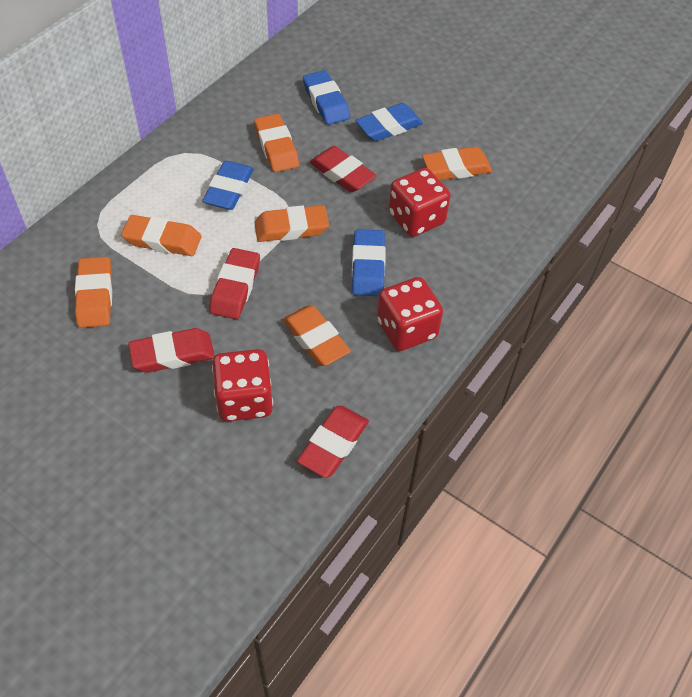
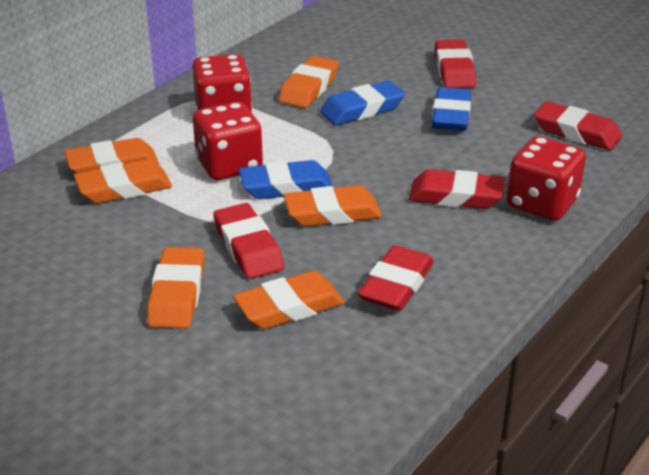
blue eraser: [202,161,254,210] [303,70,350,125] [352,229,386,296] [356,103,423,141] = 4 -> [239,160,333,199] [320,81,405,125] [432,87,471,131] = 3
red eraser: [128,328,215,373] [209,248,260,319] [297,406,369,478] [310,146,377,192] = 4 -> [213,203,284,279] [358,245,434,311] [409,169,505,209] [435,40,476,88] [534,101,622,150] = 5

